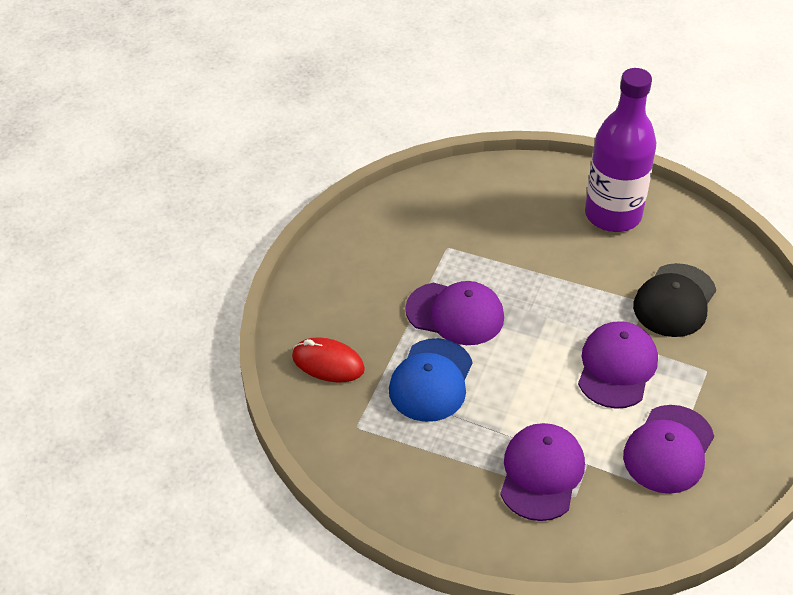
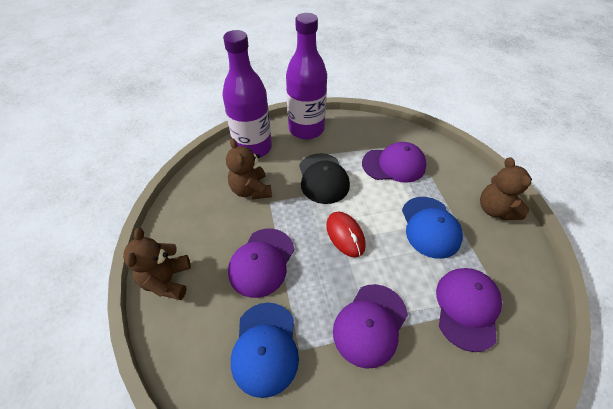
blue cap: [389,338,473,422] = 1 -> [231,303,299,398] [402,197,463,259] = 2
brown teddy bear: none = 0 -> [123,228,191,300] [226,138,272,199] [480,157,532,220] = 3
purple bottle: [585,68,656,232] = 1 -> [222,30,272,158] [286,13,327,139] = 2

